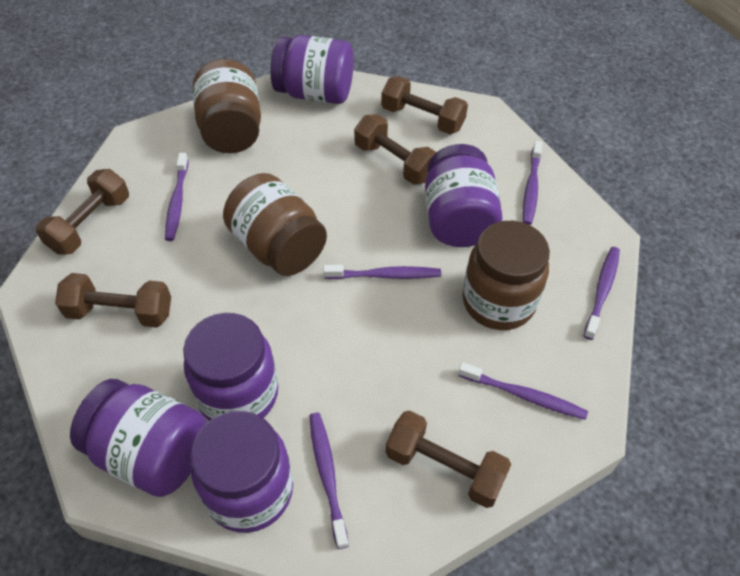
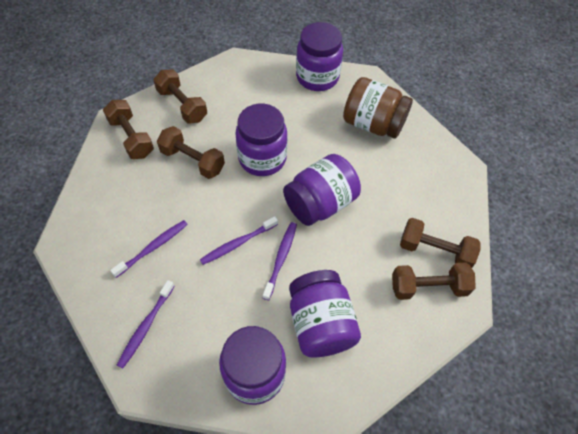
brown jar: [193,59,261,153] [223,173,327,276] [462,221,550,330] = 3 -> [343,77,413,139] = 1
purple toothbrush: [165,153,189,241] [309,413,349,549] [323,265,441,279] [458,362,588,420] [523,141,542,225] [584,247,620,340] = 6 -> [110,220,188,278] [117,280,175,369] [200,216,278,265] [263,222,297,300] = 4

